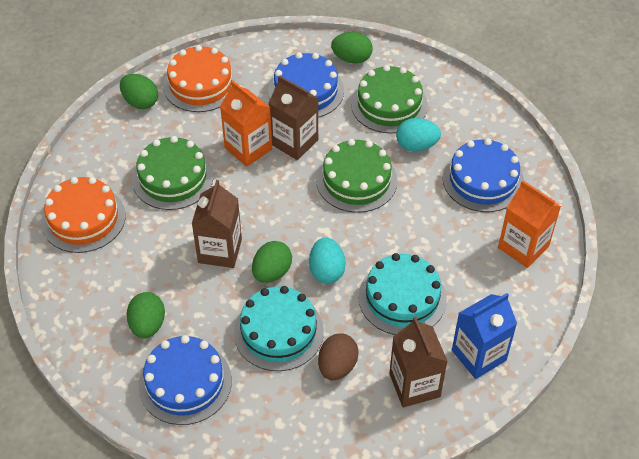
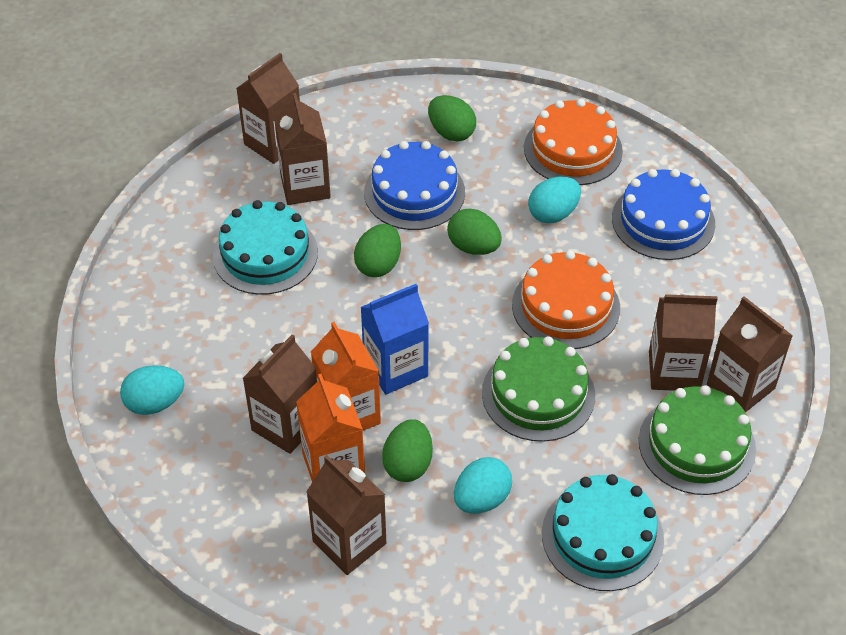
blue cake: [138,335,232,425] [268,52,344,118] [443,138,524,212] = 3 -> [364,141,465,230] [612,169,715,260] = 2
brown carton: [192,180,242,268] [269,75,319,160] [389,316,448,407] = 3 -> [236,53,300,164] [242,334,317,454] [274,93,331,205] [307,455,386,575] [649,293,718,391] [707,296,793,413] = 6
brown egg: [318,333,359,381] = 1 -> none = 0
green cake: [132,136,214,210] [316,139,397,213] [351,65,428,134] = 3 -> [482,336,595,442] [639,385,756,495] = 2
turquoise egg: [309,237,346,283] [396,118,441,151] = 2 -> [120,365,184,415] [454,457,512,514] [528,177,581,223] = 3

